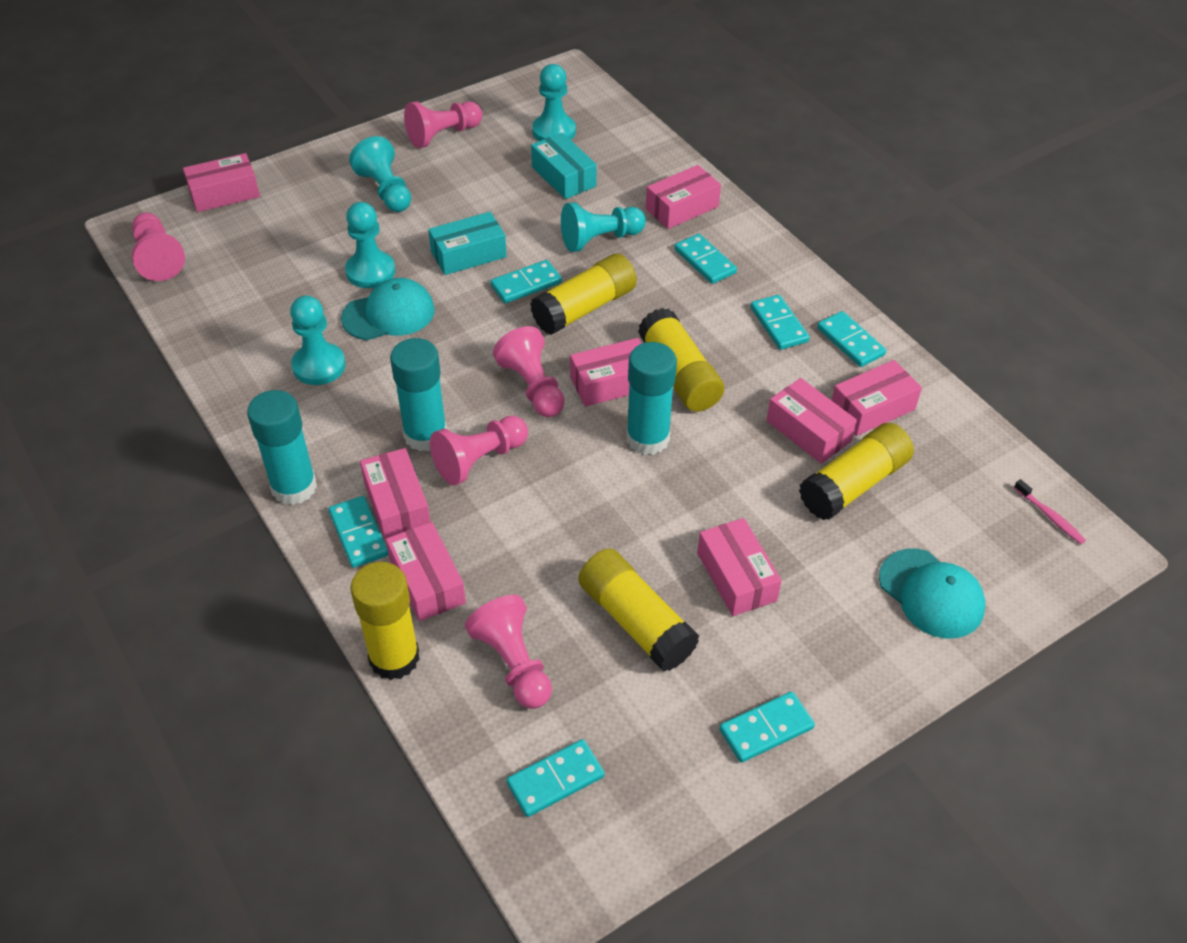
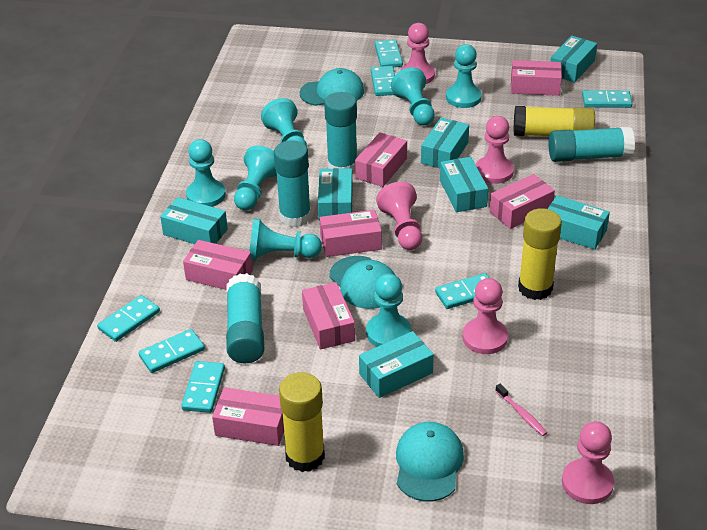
pink box: [183,153,260,212] [360,448,430,540] [386,522,466,621] [570,338,642,407] [646,165,721,229] [697,518,782,616] [766,378,857,464] [832,360,922,436] = 8 -> [183,240,253,290] [212,387,284,446] [302,282,355,349] [320,210,382,257] [355,132,407,187] [490,174,555,229] [511,60,562,96] = 7
turquoise box: [428,212,507,275] [531,133,597,199] = 2 -> [160,197,228,244] [318,168,353,221] [359,331,434,398] [421,118,469,168] [440,157,488,212] [548,195,610,250] [550,36,597,82] = 7
turquoise cap: [341,278,435,340] [879,549,985,638] = 2 -> [299,68,364,106] [329,256,395,309] [396,422,464,502] = 3
turquoise glue stick: [247,390,317,505] [390,338,447,451] [626,342,677,455] = 3 -> [226,273,264,363] [274,140,311,227] [324,92,357,173] [548,126,635,162] = 4
turquoise pawn: [290,296,346,385] [345,202,395,288] [349,136,411,212] [532,64,576,141] [561,202,646,252] = 5 -> [186,139,226,207] [234,146,277,211] [249,218,322,260] [261,98,307,147] [366,273,411,347] [391,67,435,126] [446,44,482,108] = 7
yellow glue stick: [351,562,420,680] [530,254,637,335] [578,548,699,671] [638,308,724,412] [799,423,914,520] = 5 -> [279,372,325,472] [514,106,595,136] [518,208,562,300] = 3

